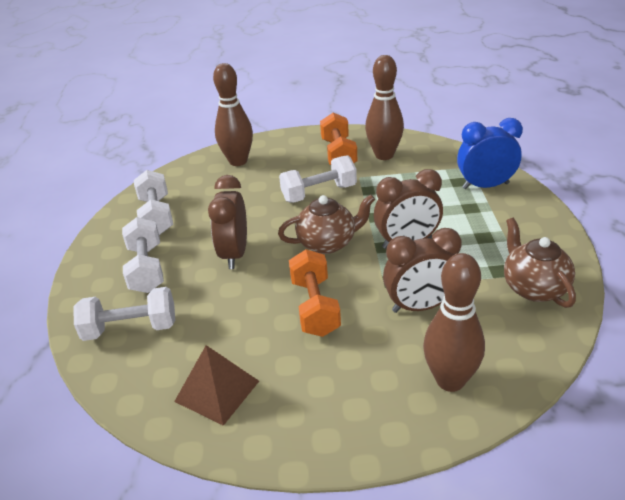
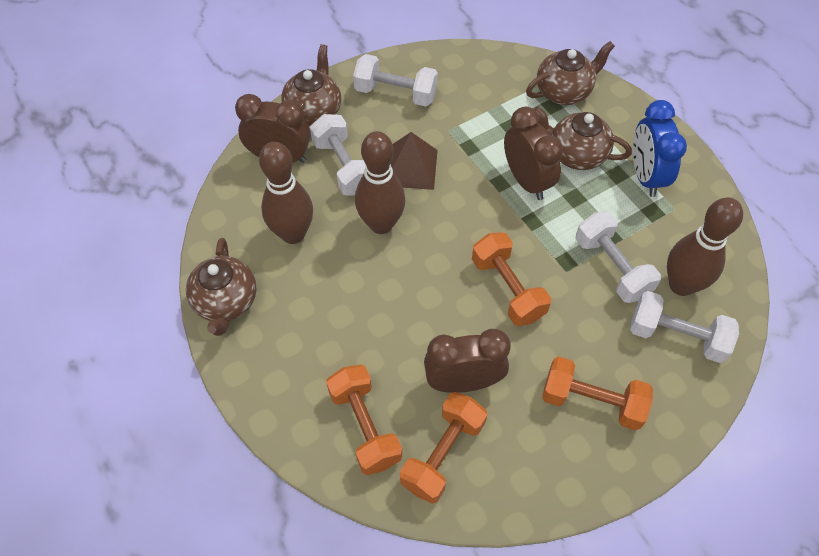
brown teapot: [278,195,375,254] [504,218,576,308] = 2 -> [186,238,257,336] [281,44,341,126] [526,41,615,105] [534,106,632,170] = 4
orange dumbbell: [289,249,341,337] [320,113,357,165] = 2 -> [326,365,402,475] [400,392,487,504] [472,232,551,326] [542,356,653,431] = 4

